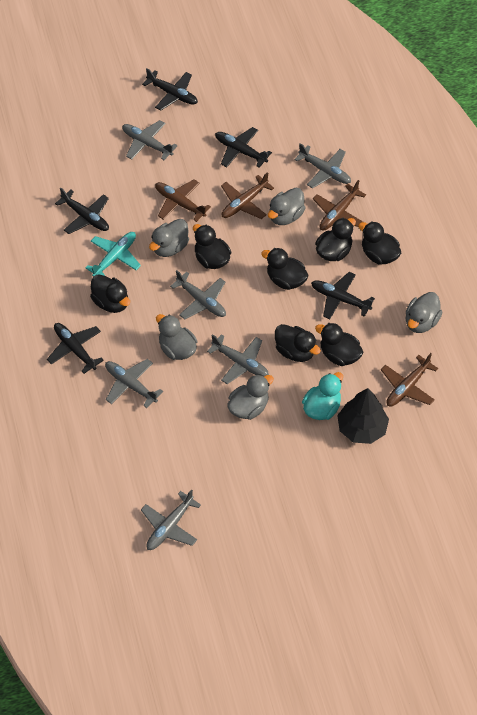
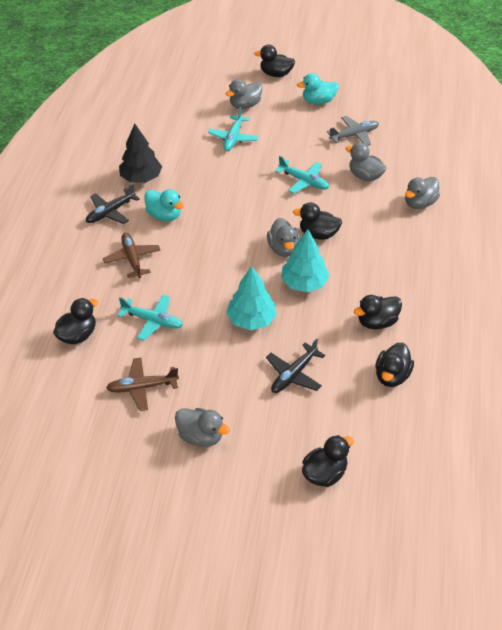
black duck: [90,274,130,313] [193,224,231,269] [261,248,309,290] [275,324,321,362] [315,218,356,261] [315,323,363,366] [358,221,401,264] = 7 -> [53,298,98,344] [254,45,295,77] [293,203,342,240] [302,435,354,487] [354,295,402,330] [375,343,414,387] = 6
black plane: [47,323,104,374] [55,187,109,234] [142,68,198,111] [215,127,272,168] [311,272,375,319] = 5 -> [86,183,140,224] [266,339,325,393] = 2
brown plane: [155,179,211,222] [221,172,274,219] [313,180,366,231] [381,353,438,407] = 4 -> [103,233,160,278] [106,358,179,411] = 2
grey plane: [105,359,163,408] [122,120,178,160] [141,489,201,550] [170,270,226,319] [207,334,269,384] [294,143,351,188] = 6 -> [327,116,379,146] = 1
turquoise duck: [302,372,343,420] = 1 -> [145,189,184,221] [297,73,339,105] = 2
turquoise plane: [86,232,141,277] = 1 -> [117,295,183,341] [208,107,258,151] [275,156,329,194] = 3
turquoise tree: none = 0 -> [226,266,277,330] [281,229,329,292] = 2

